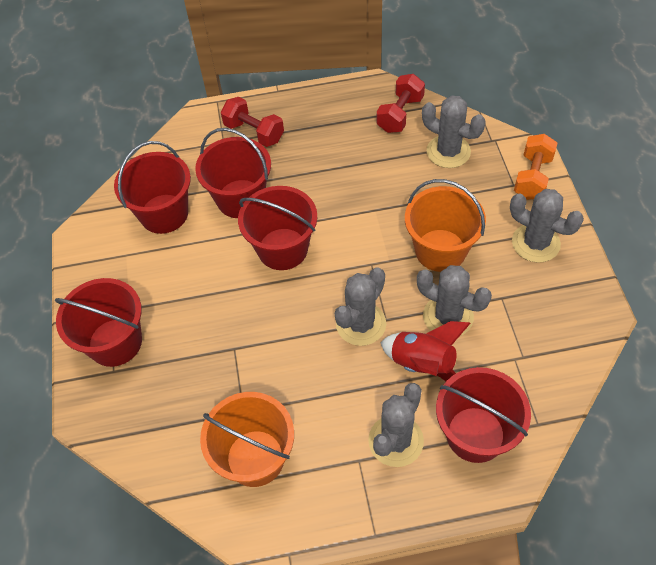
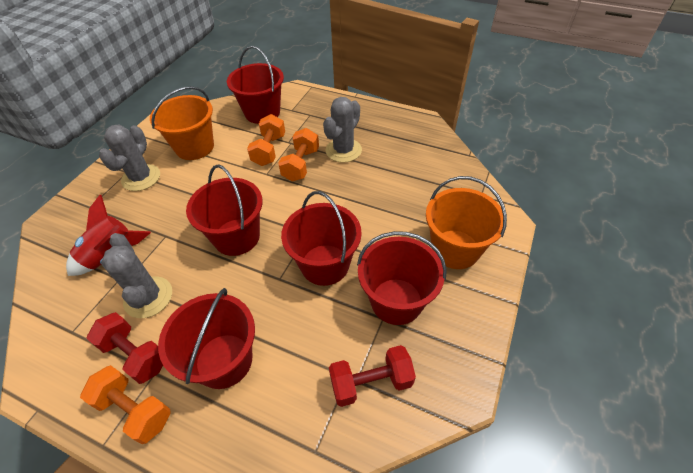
grey cactus: [335,268,386,346] [368,383,424,467] [417,265,492,336] [422,95,486,168] [510,189,584,263] = 5 -> [99,125,160,191] [101,233,172,318] [323,97,362,163] = 3
orange dumbbell: [514,134,557,200] = 1 -> [80,365,170,444] [247,114,285,166] [278,128,319,181] = 3

